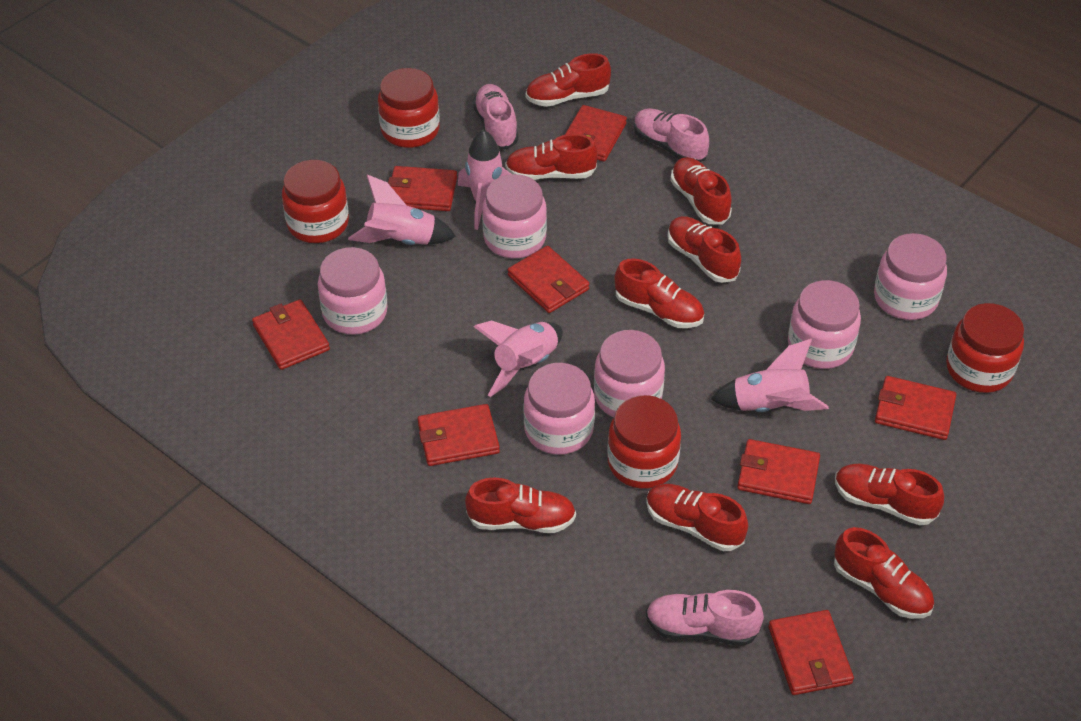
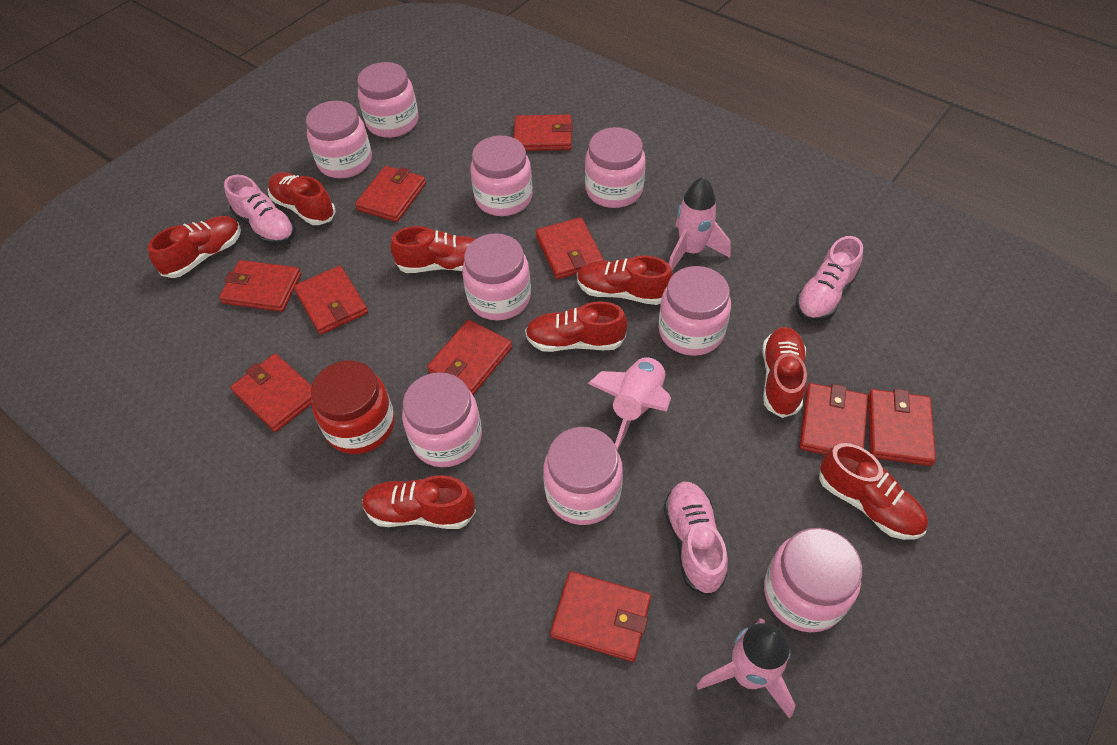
pink jar: [318,247,388,335] [482,174,547,258] [524,363,595,455] [594,330,665,417] [788,280,861,369] [874,233,947,320] = 6 -> [306,101,372,178] [357,62,418,138] [402,372,482,467] [462,233,531,320] [470,136,533,216] [544,427,623,525] [585,127,646,208] [658,266,731,356] [764,528,862,632] = 9
pink rocket: [348,174,456,245] [458,130,511,230] [474,320,563,397] [711,339,829,412] = 4 -> [588,355,671,450] [669,177,731,270] [697,618,796,719] = 3
red jar: [282,160,349,243] [378,68,440,148] [607,395,681,489] [946,303,1024,393] = 4 -> [311,360,395,454] = 1
red shoe: [465,477,576,533] [505,134,598,180] [526,53,611,107] [615,258,704,328] [646,484,748,551] [667,216,741,283] [670,157,732,224] [834,527,934,619] [835,464,944,526] = 9 -> [148,216,241,278] [268,172,336,225] [362,475,476,529] [390,226,475,273] [525,301,628,352] [577,255,673,305] [762,327,807,418] [819,443,928,540] = 8
red wallet: [252,299,330,370] [388,166,457,211] [417,404,500,466] [508,246,589,313] [565,105,627,162] [737,439,820,504] [768,610,854,695] [875,376,956,440] = 8 -> [219,260,301,312] [230,353,312,432] [294,266,368,335] [355,166,426,222] [427,320,512,395] [514,114,573,151] [536,217,604,279] [550,571,651,662] [799,383,868,455] [868,389,936,466] = 10

